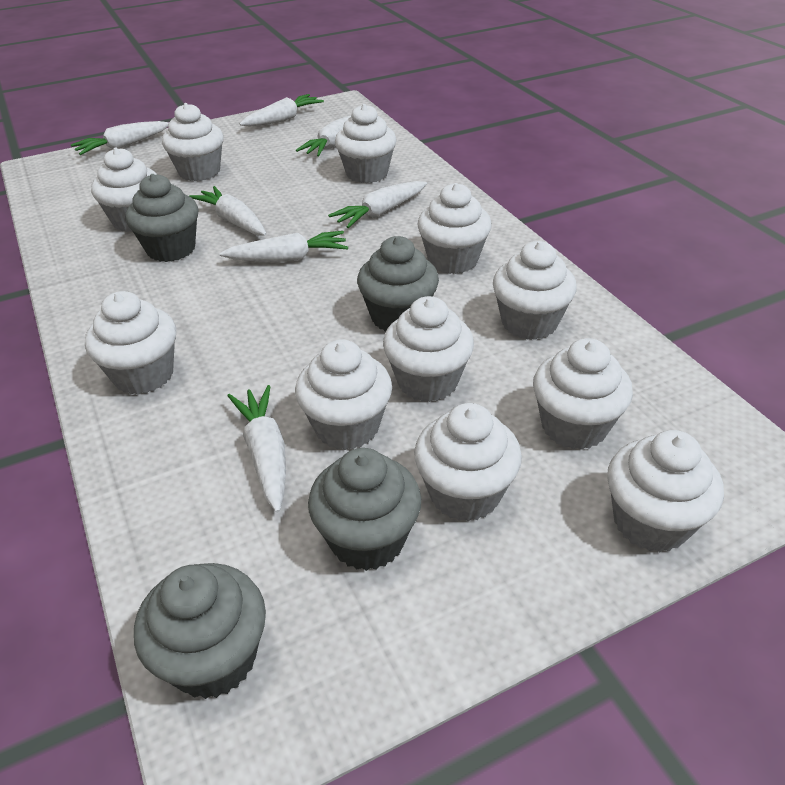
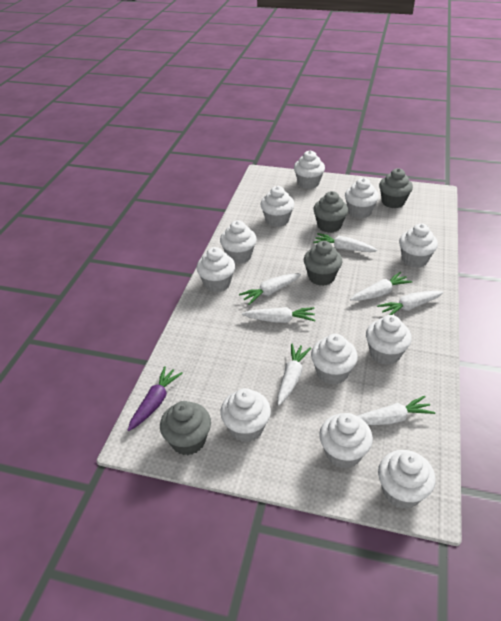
purple carrot: none = 0 -> [128,366,183,431] = 1

